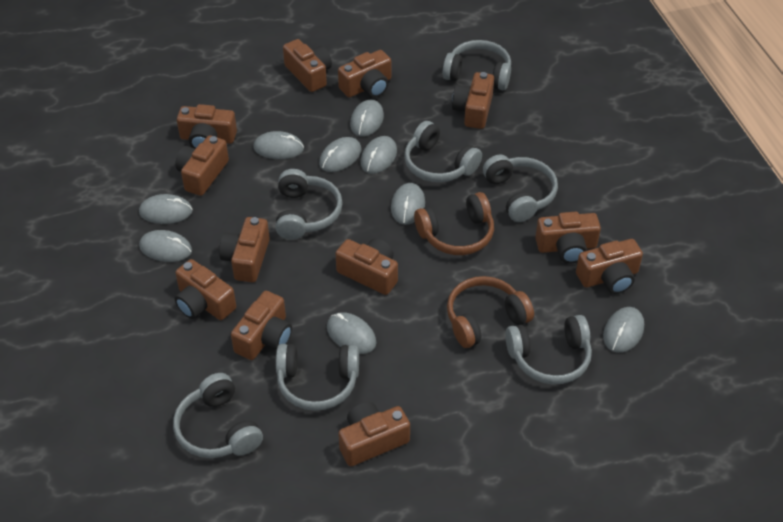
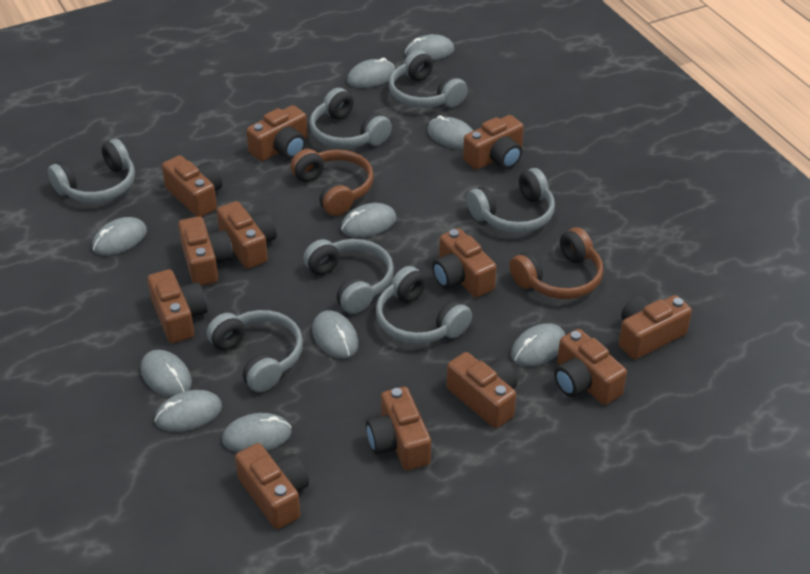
grey mouse: [139,194,193,224] [139,230,192,262] [253,131,304,159] [319,137,362,172] [327,312,376,354] [350,100,384,137] [361,136,397,174] [391,183,425,225] [603,307,644,353] = 9 -> [92,217,147,256] [141,350,192,397] [155,390,222,432] [222,413,292,452] [312,310,358,359] [341,203,397,238] [347,58,395,88] [405,34,454,61] [427,115,473,149] [511,323,565,367] = 10

